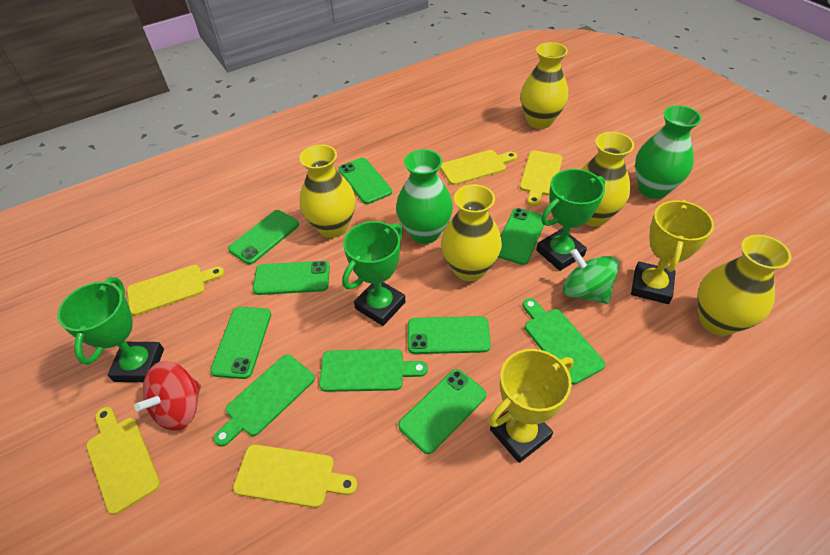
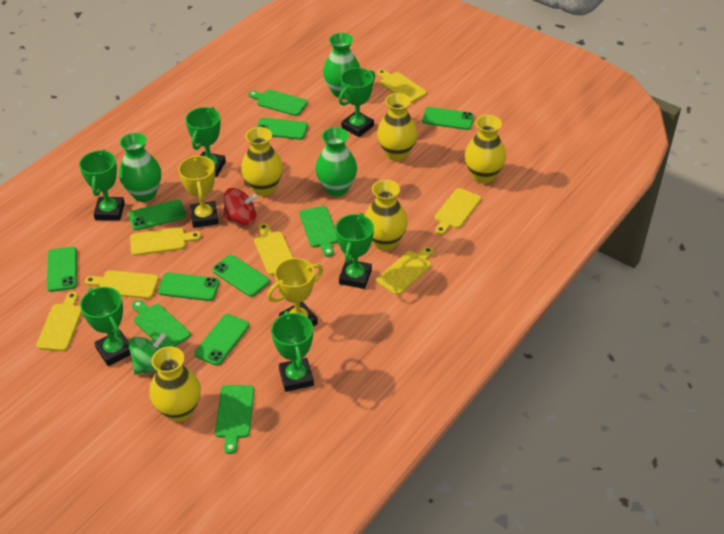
green cutting board: [214,354,315,447] [319,349,428,392] [523,298,605,385] = 3 -> [132,300,191,348] [215,385,254,454] [249,90,308,116] [299,206,338,257] = 4
green trophy: [57,277,164,382] [342,221,406,326] [536,169,605,271] = 3 -> [79,149,125,221] [80,287,131,366] [185,107,226,177] [271,311,314,392] [335,213,374,289] [339,68,375,137] = 6
green vase: [396,149,453,244] [635,105,702,199] = 2 -> [119,133,161,202] [315,127,357,196] [323,33,360,98] = 3
yellow cutting board: [86,407,160,515] [127,265,225,316] [233,444,357,508] [440,150,517,185] [520,150,563,206] = 5 -> [36,292,82,351] [85,270,159,299] [130,227,201,256] [254,223,293,275] [376,246,434,295] [377,69,427,103] [435,188,481,235] = 7

